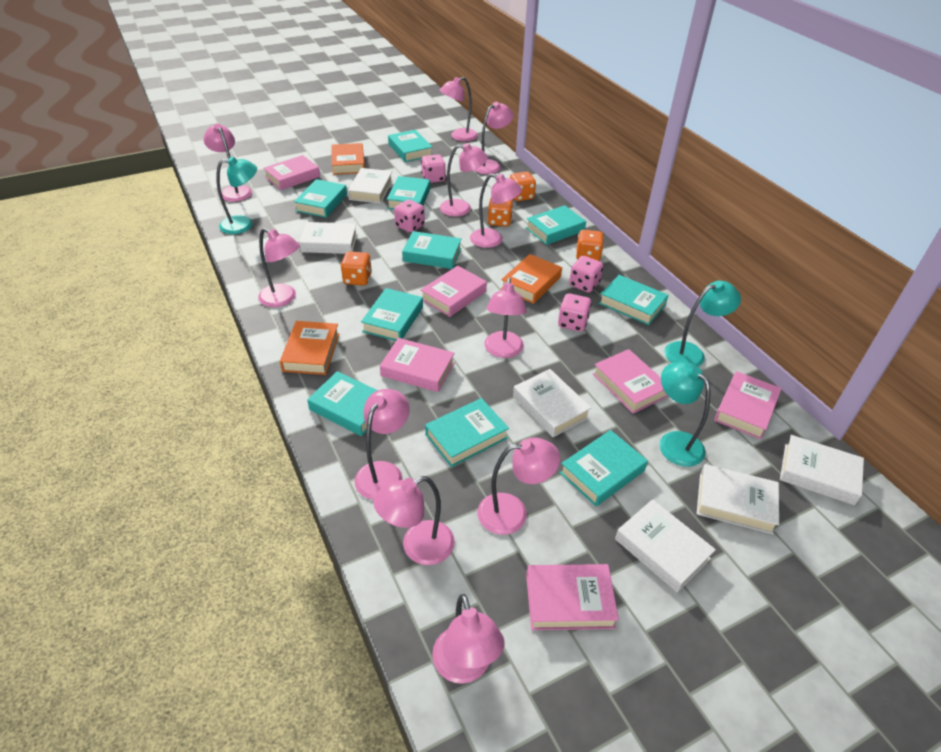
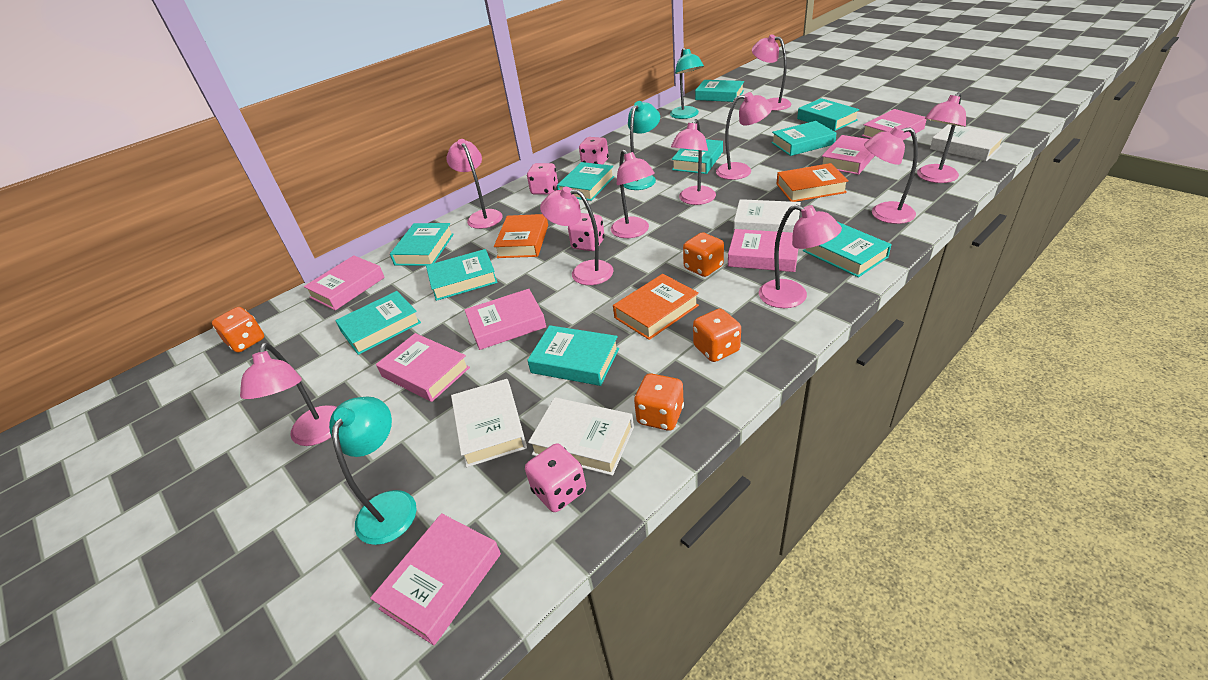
pink book: [263,155,320,190] [380,338,454,392] [421,266,487,317] [526,564,619,630] [593,349,668,414] [714,371,782,439] = 6 -> [304,255,385,311] [370,513,501,645] [376,333,470,402] [464,289,546,350] [728,229,798,272] [822,135,875,175] [862,109,927,140] = 7
pink lamp: [203,124,252,202] [258,228,300,307] [355,389,410,500] [373,476,455,565] [432,594,504,684] [440,77,478,141] [440,143,488,216] [470,174,522,248] [474,102,514,174] [478,437,560,535] [484,278,527,358] = 11 -> [240,343,337,446] [446,139,503,229] [540,187,613,285] [611,149,655,238] [671,119,716,205] [716,92,773,180] [752,34,791,111] [759,204,842,308] [864,126,918,224] [917,92,966,183] = 10
white book: [299,222,357,254] [348,168,393,204] [513,369,591,437] [615,499,716,592] [697,464,779,534] [780,435,864,505] = 6 -> [451,379,527,467] [528,397,634,476] [733,199,801,233] [930,124,1006,161] = 4

